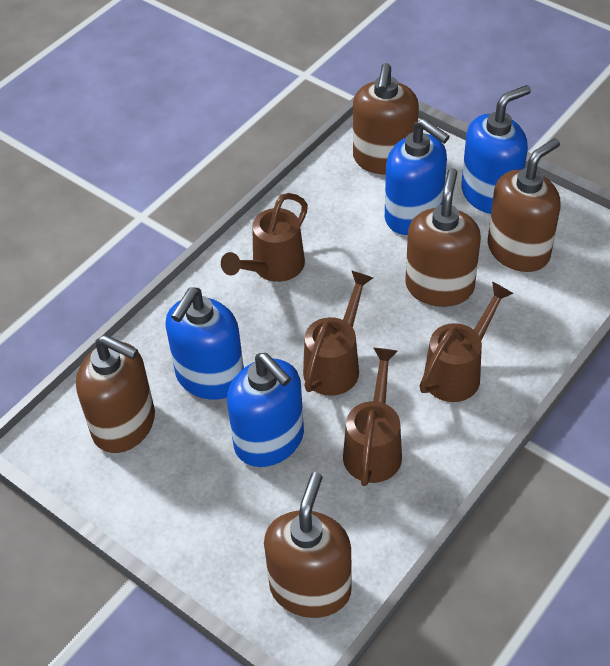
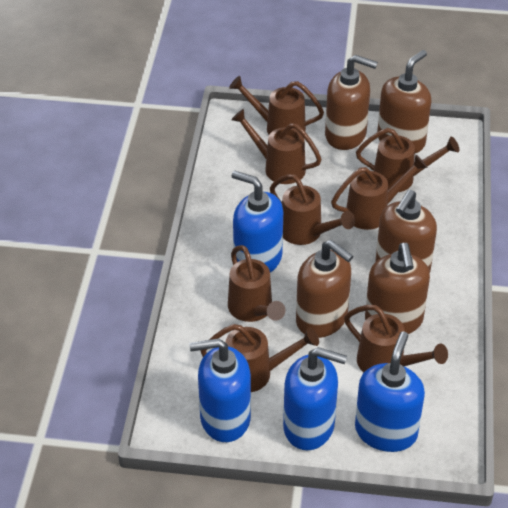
brown watering can: [221,193,308,282] [303,271,373,396] [343,348,402,486] [420,282,513,402] = 4 -> [200,324,319,392] [228,245,286,322] [229,76,324,135] [231,109,322,184] [270,174,355,245] [331,155,428,230] [344,305,448,373] [356,128,459,192] = 8

